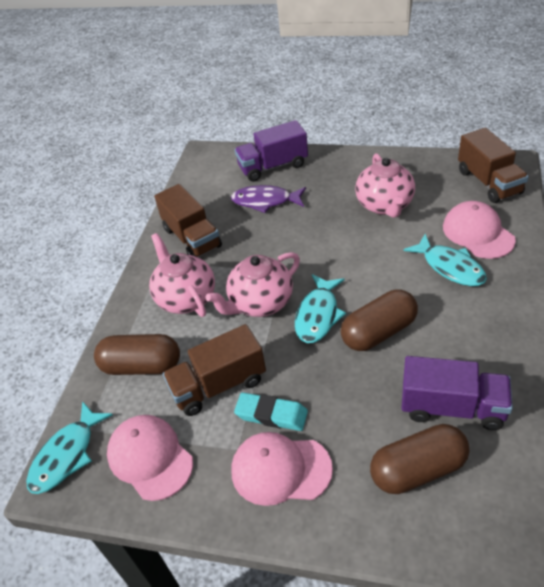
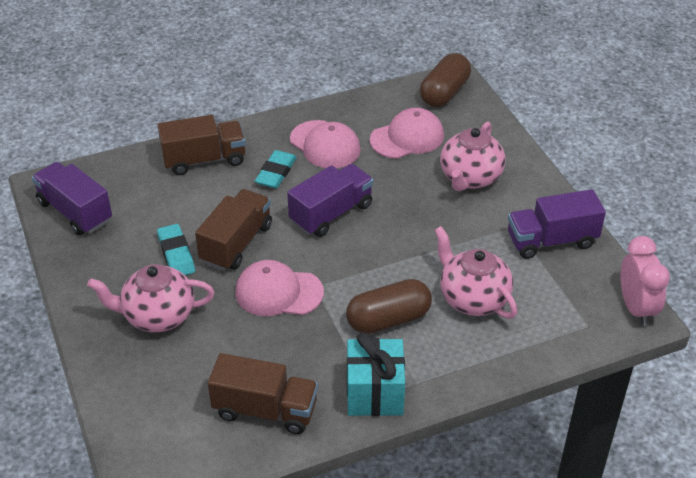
brown capsule: [94,334,180,375] [341,290,418,351] [370,424,470,494] = 3 -> [346,279,432,334] [420,53,471,107] = 2
pink clock: none = 0 -> [621,236,670,326] = 1
purple fish: [231,185,306,213] = 1 -> none = 0
purple truck: [235,120,308,182] [401,356,513,430] = 2 -> [32,162,112,235] [287,164,373,237] [508,189,606,259] = 3
turquoise eraser: [234,393,308,431] = 1 -> [157,224,195,275] [255,150,297,188] = 2
turquoise fish: [26,401,113,494] [295,274,346,343] [403,234,487,286] = 3 -> none = 0
turquoise gift: none = 0 -> [347,332,405,416] = 1

